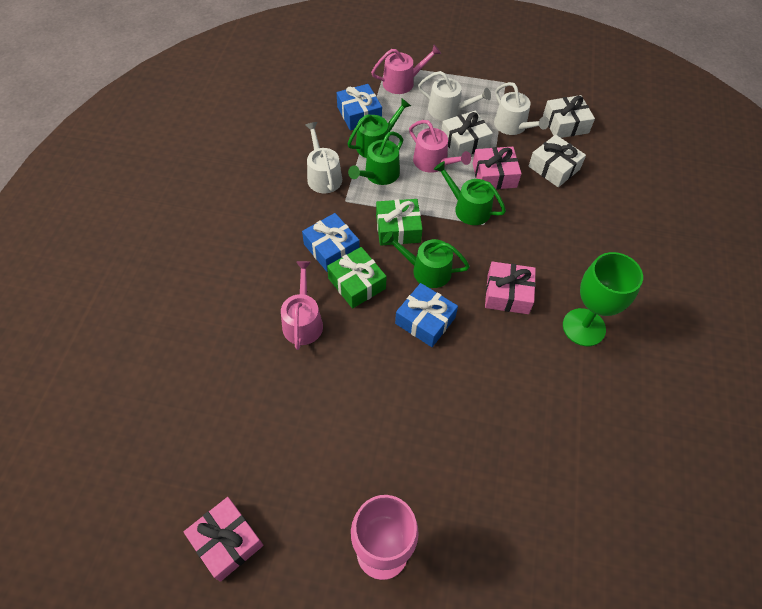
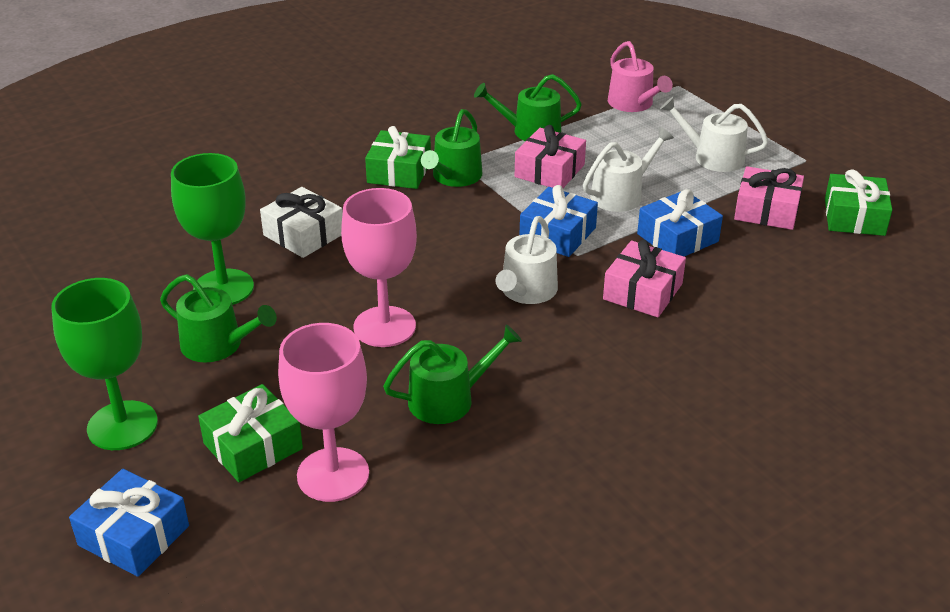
green gift: [327,247,387,309] [376,199,423,246] = 2 -> [198,384,303,482] [365,126,431,189] [825,169,892,236] = 3
green goblet: [563,252,643,346] = 1 -> [51,278,158,450] [171,153,254,305] = 2
pink goblet: [351,495,419,580] = 1 -> [278,323,369,502] [341,188,417,347] = 2
pink watering can: [281,261,323,350] [371,44,441,94] [409,120,471,173] = 3 -> [608,41,673,112] = 1
white gift: [442,110,493,157] [529,135,586,187] [543,95,595,138] = 3 -> [260,187,343,258] = 1

